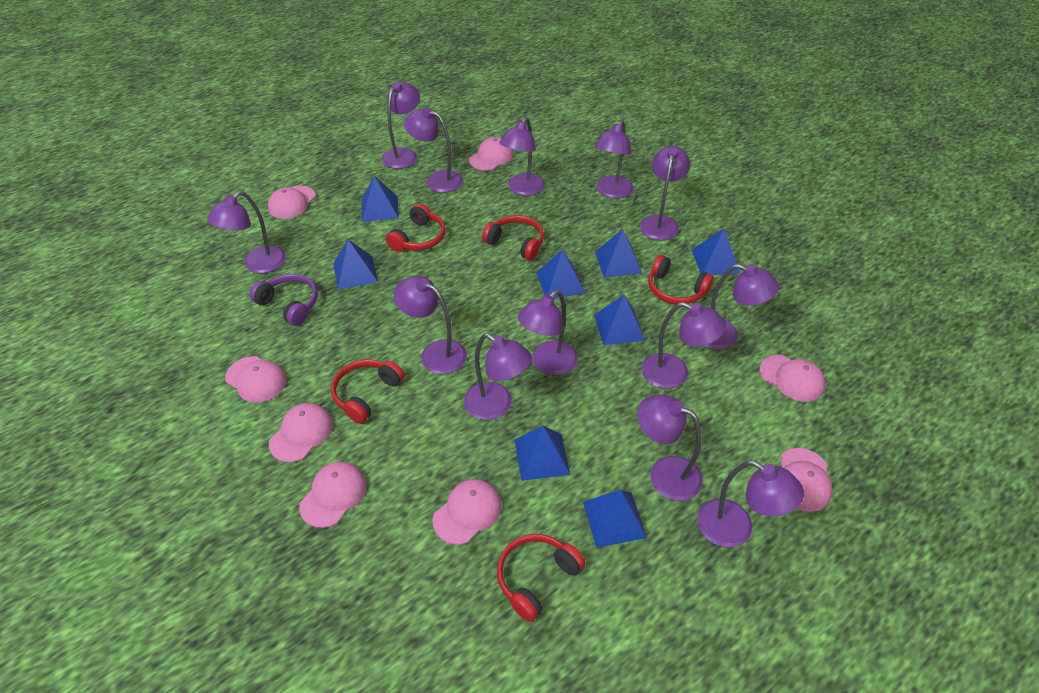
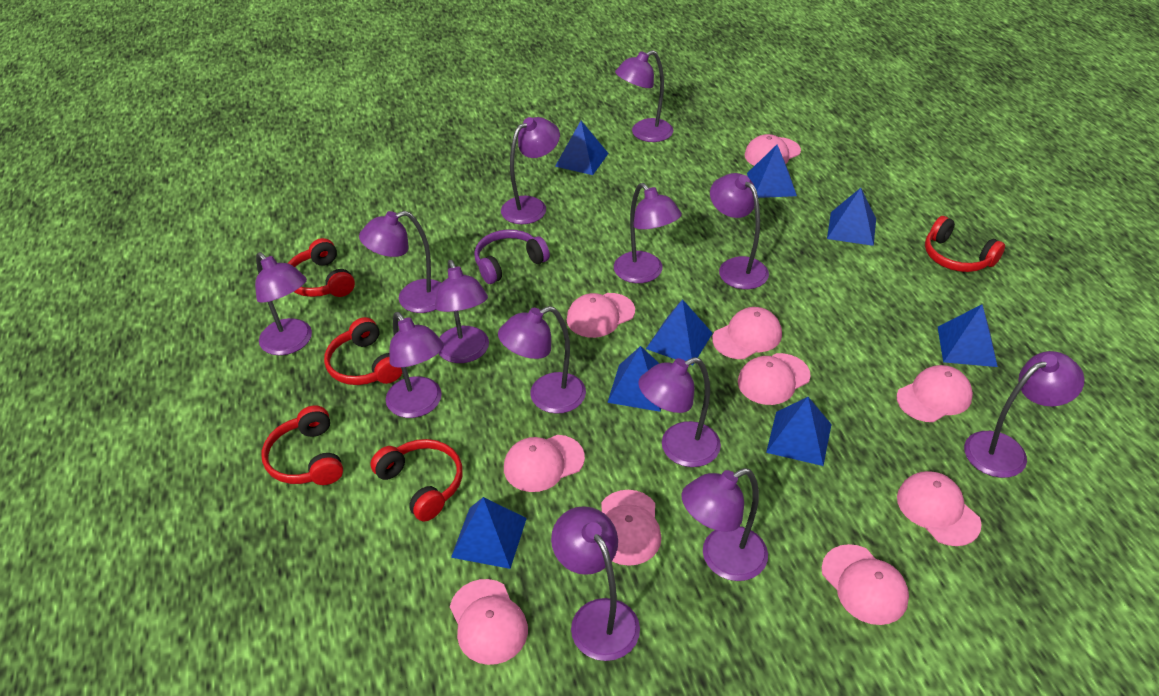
pink cap: [225,356,287,403] [268,185,316,219] [269,403,333,462] [299,462,367,528] [433,479,502,545] [469,137,513,171] [760,355,825,402] [781,448,833,512] = 8 -> [450,579,528,665] [504,435,585,492] [567,293,635,338] [601,490,662,566] [712,307,782,359] [738,353,811,405] [745,134,801,166] [821,544,909,625] [897,365,973,422] [897,471,982,546] = 10

